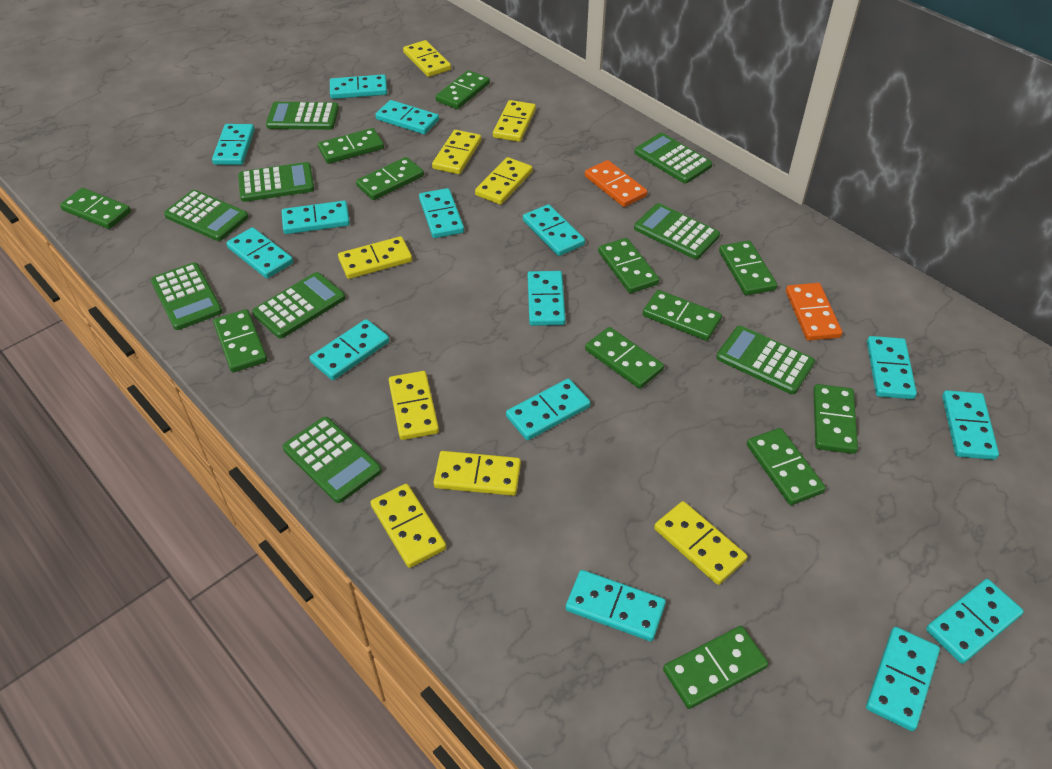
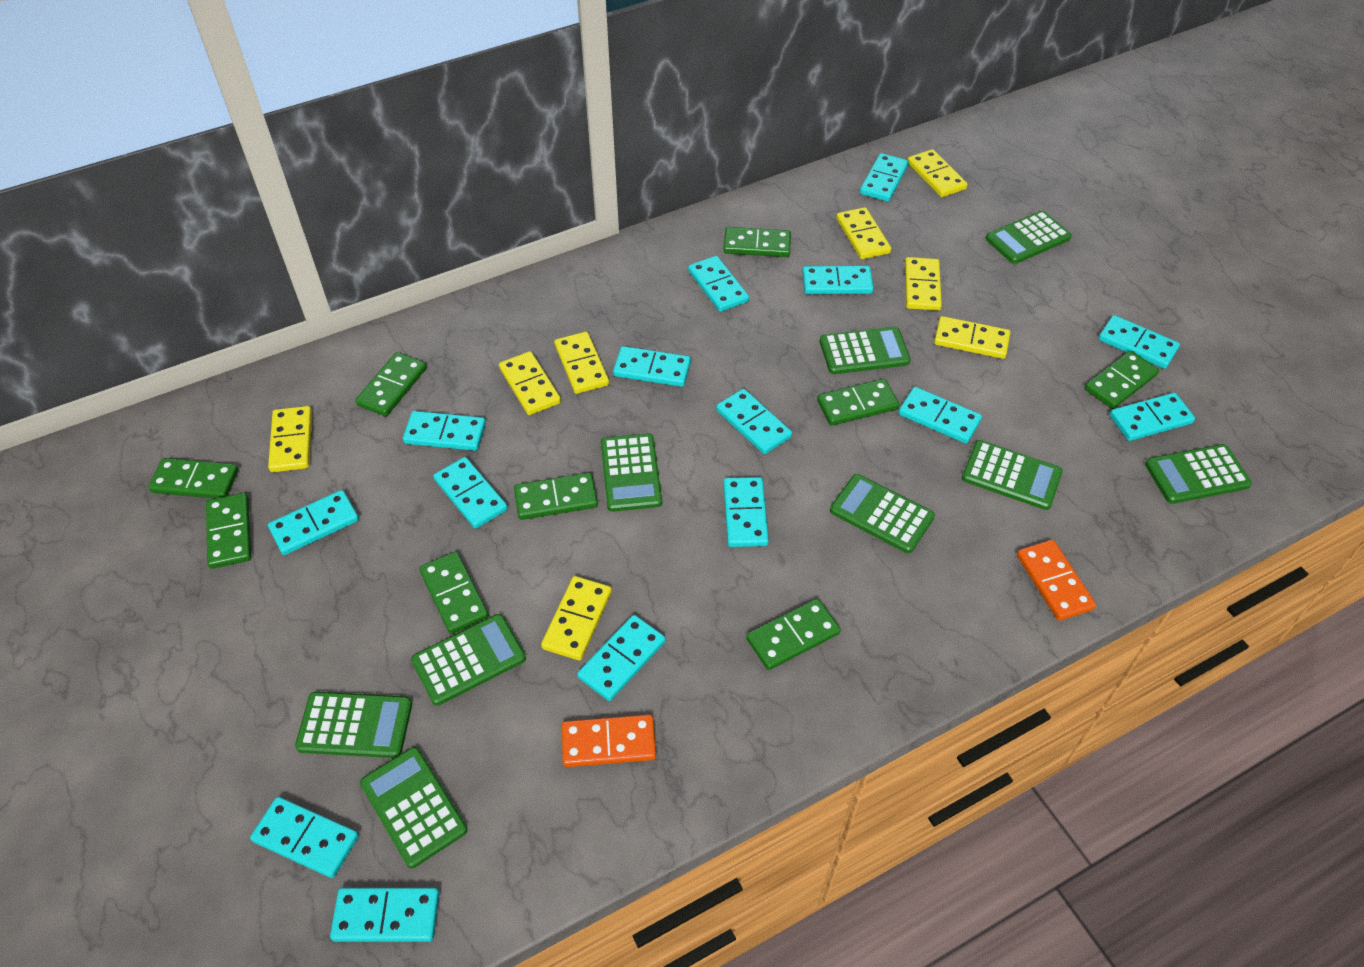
green domino: [60,188,131,229] [213,309,267,373] [318,128,384,164] [356,157,424,200] [435,70,490,109] [585,327,664,389] [598,238,660,293] [643,290,722,341] [663,626,768,709] [719,240,777,296] [747,428,826,505] [813,384,858,454] = 12 -> [148,458,239,498] [206,493,251,569] [355,352,427,416] [419,552,489,634] [514,473,598,520] [723,227,791,257] [746,599,841,670] [817,379,899,426] [1085,351,1159,409] = 9
yellow domino: [338,236,412,279] [370,484,446,568] [389,371,439,440] [403,40,451,77] [432,130,481,174] [434,451,521,496] [475,157,533,205] [493,100,536,142] [654,501,747,585] = 9 -> [268,406,312,472] [499,351,561,415] [541,576,612,661] [554,332,609,394] [836,207,891,259] [905,257,942,311] [908,149,968,197] [934,316,1010,359] = 8

